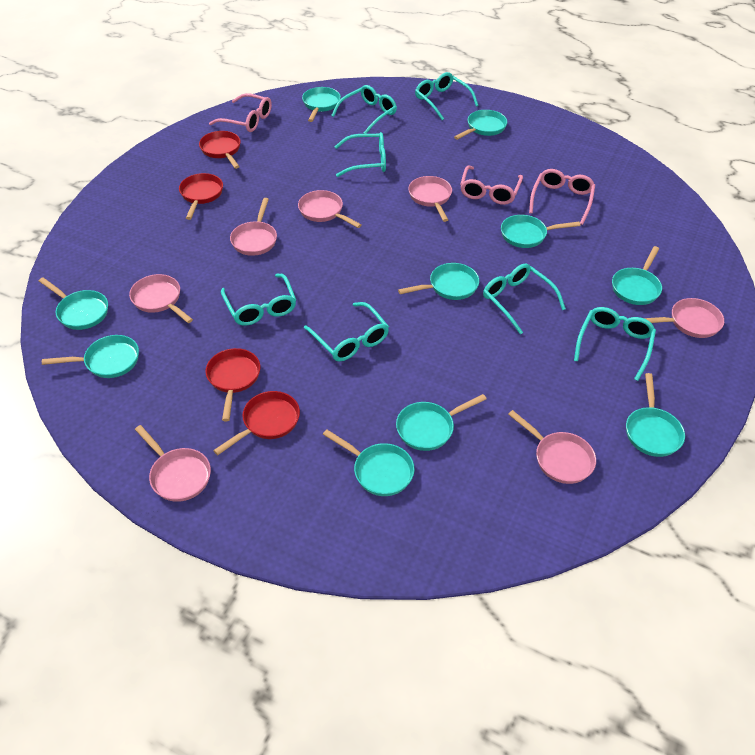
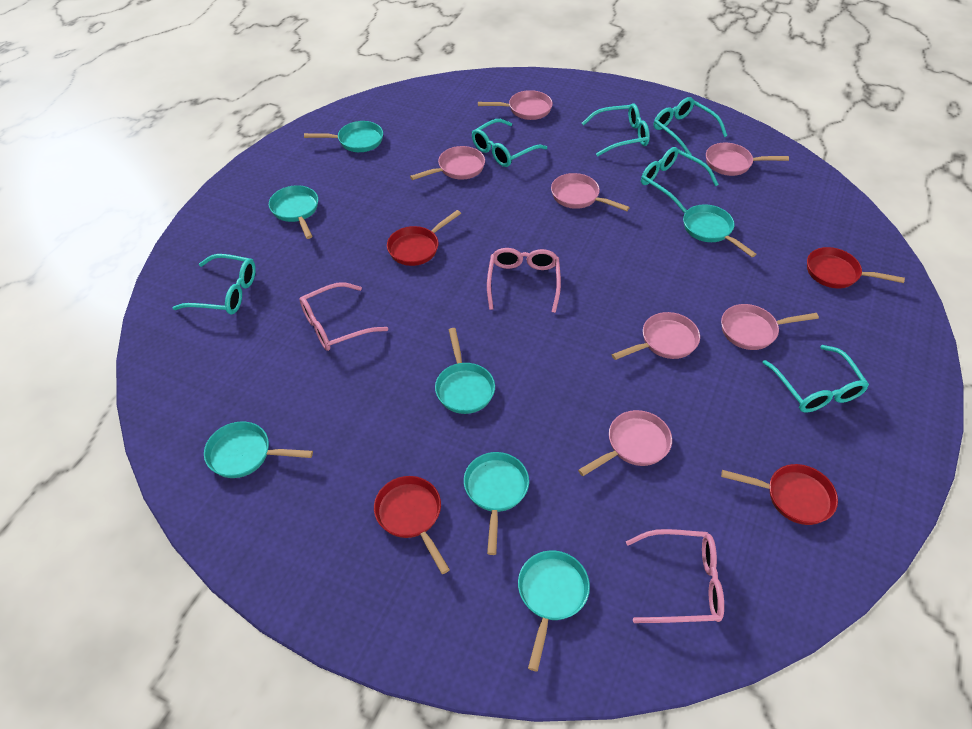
turquoise glasses: [221,274,296,326] [304,302,389,362] [331,85,397,134] [334,132,386,177] [415,72,478,120] [483,263,566,334] [574,307,656,381] = 7 -> [173,254,256,315] [472,119,547,167] [582,103,650,156] [641,147,719,213] [654,97,727,155] [762,345,869,412] = 6
turquoise pan: [39,278,108,330] [42,335,139,378] [302,87,341,122] [323,430,414,496] [396,394,487,451] [398,263,479,300] [454,110,507,140] [501,215,580,248] [612,246,662,305] [626,373,685,457] = 10 -> [204,421,313,478] [269,185,318,239] [304,121,383,152] [435,328,495,414] [464,452,529,555] [518,550,590,672] [683,204,756,257] = 7

